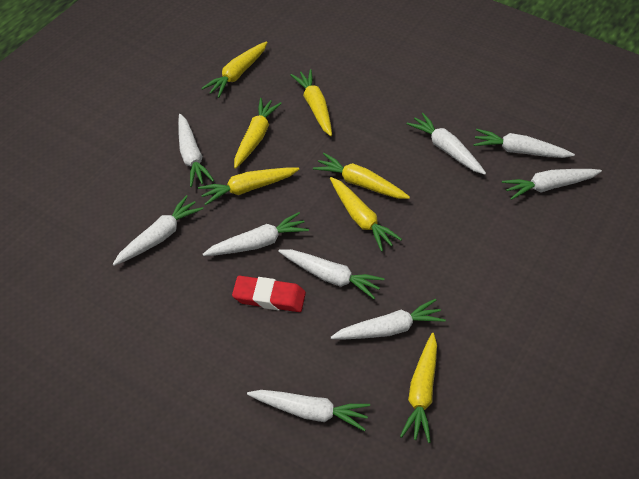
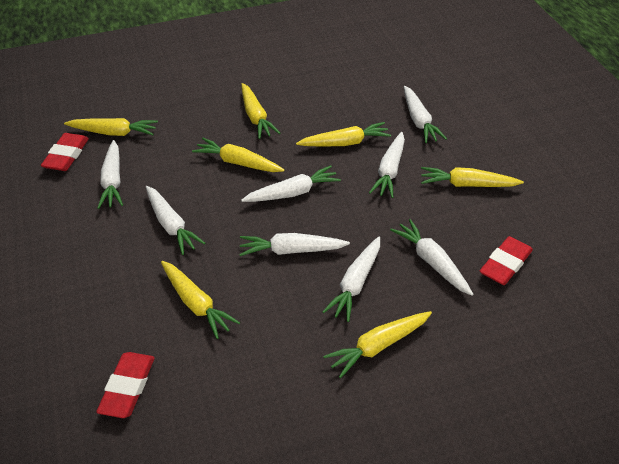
red eraser: [232,276,306,312] = 1 -> [41,133,89,171] [96,352,155,418] [480,236,533,285] = 3
white carrot: [113,195,203,266] [178,114,214,187] [203,212,309,256] [247,390,370,431] [278,249,384,299] [331,299,446,339] [407,113,486,175] [473,129,575,158] [502,169,602,200] = 9 -> [98,140,123,209] [146,186,206,255] [239,233,350,256] [241,165,341,202] [323,237,380,322] [369,132,405,198] [390,219,473,296] [404,86,447,143] = 8

